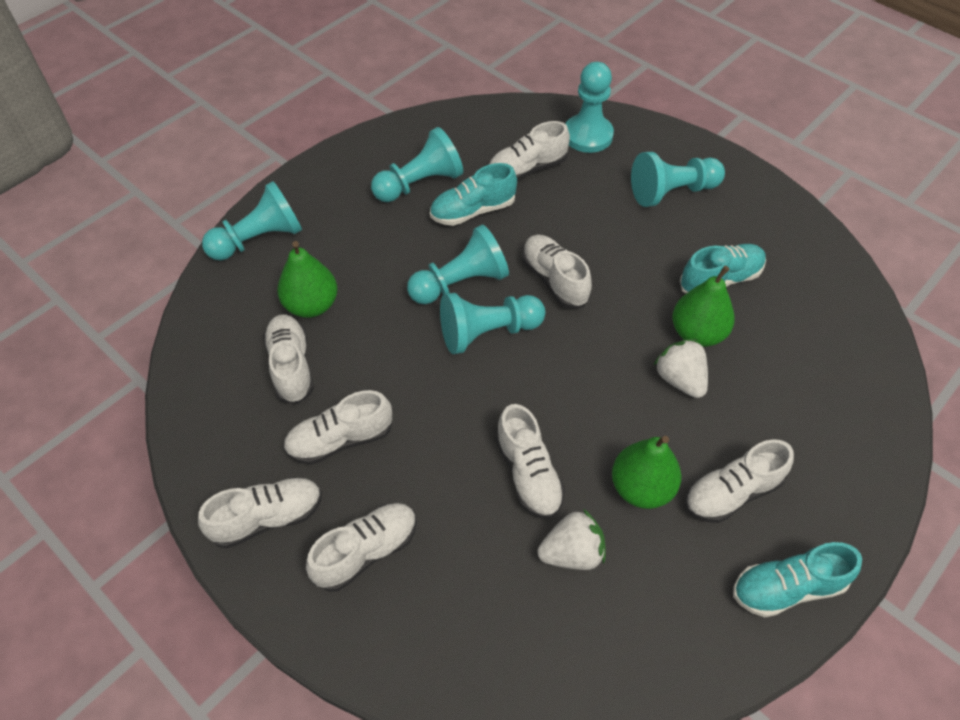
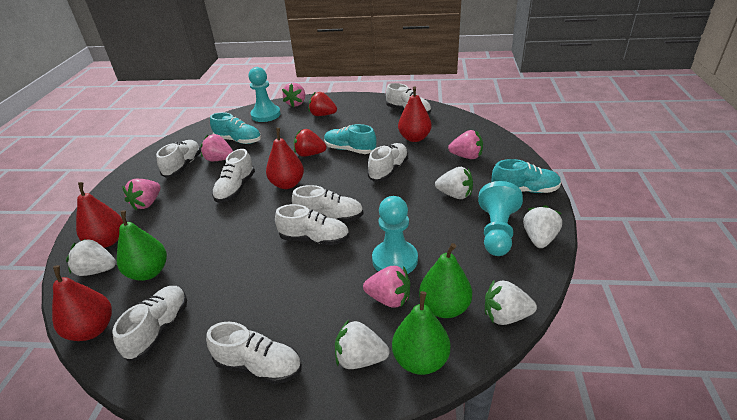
pink strawberry: none = 0 -> [122,179,160,211] [200,134,233,161] [282,83,305,107] [363,266,411,308] [448,130,483,159] = 5
red pear: none = 0 -> [52,265,112,341] [76,182,123,248] [266,128,304,189] [398,86,432,142] = 4
red strawberry: none = 0 -> [294,129,327,157] [309,92,337,116] = 2
turquoise pawn: [202,181,302,260] [371,127,463,202] [407,224,509,304] [440,293,545,354] [566,62,614,153] [631,152,725,207] = 6 -> [249,67,281,122] [372,196,418,274] [478,181,523,256] = 3
white strawberry: [537,509,606,570] [654,339,708,398] = 2 -> [66,239,116,276] [335,320,390,369] [435,167,473,199] [485,279,537,325] [523,205,562,248] = 5

